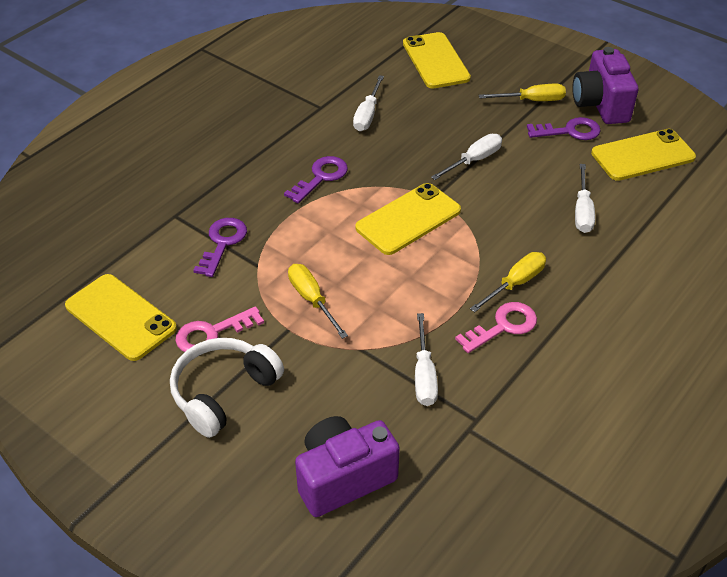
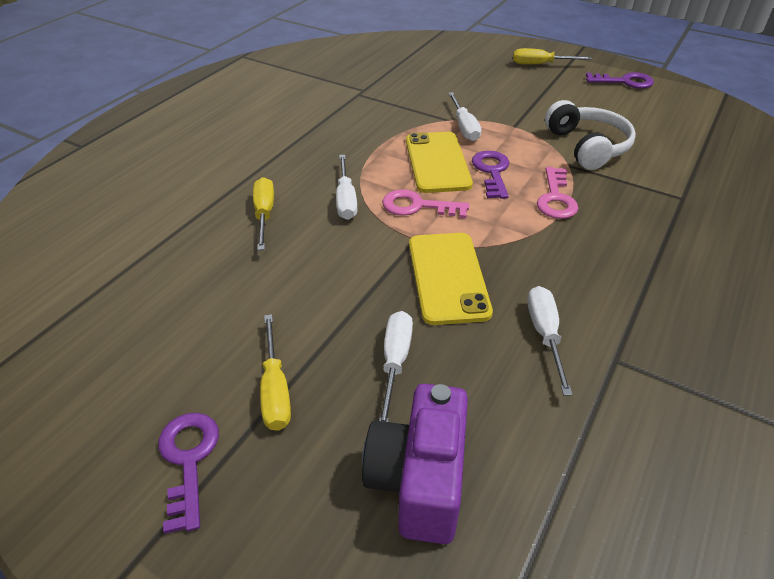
purple camera: [295,416,400,517] [572,47,638,124] = 2 -> [362,384,468,544] = 1
yellow phone: [65,274,177,361] [355,183,461,255] [403,32,471,88] [591,129,696,181] = 4 -> [406,132,473,193] [409,233,493,325] = 2

